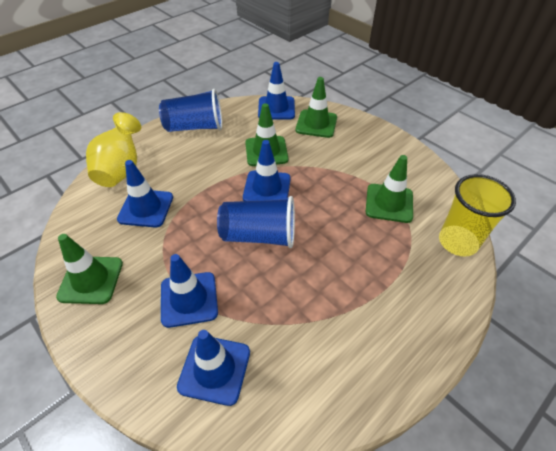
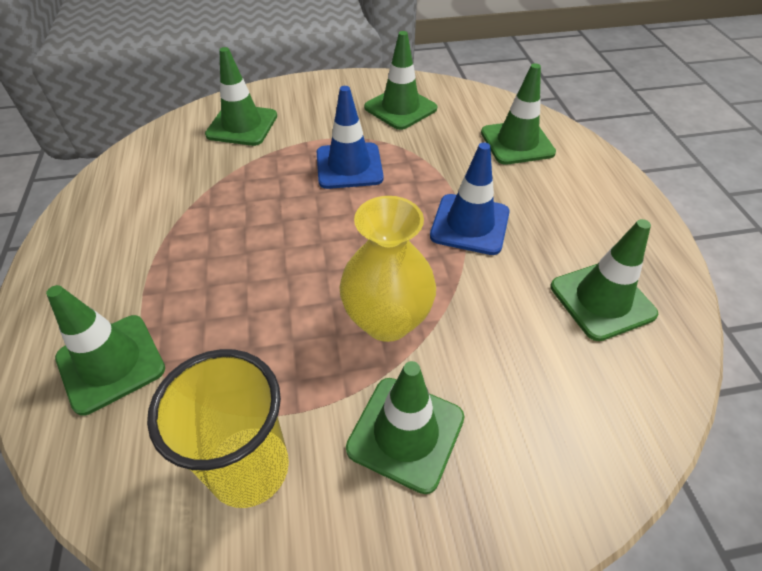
blue cup: [159,89,222,132] [217,196,295,248] = 2 -> none = 0
blue traffic cone: [117,160,173,228] [161,254,218,328] [177,330,250,406] [243,140,291,201] [258,62,295,120] = 5 -> [317,86,384,189] [430,142,510,255] = 2
green traffic cone: [56,234,123,304] [245,103,288,166] [296,77,337,138] [366,155,413,223] = 4 -> [46,285,165,416] [205,47,277,146] [346,361,465,494] [364,31,437,130] [481,63,556,165] [551,219,658,341] = 6

